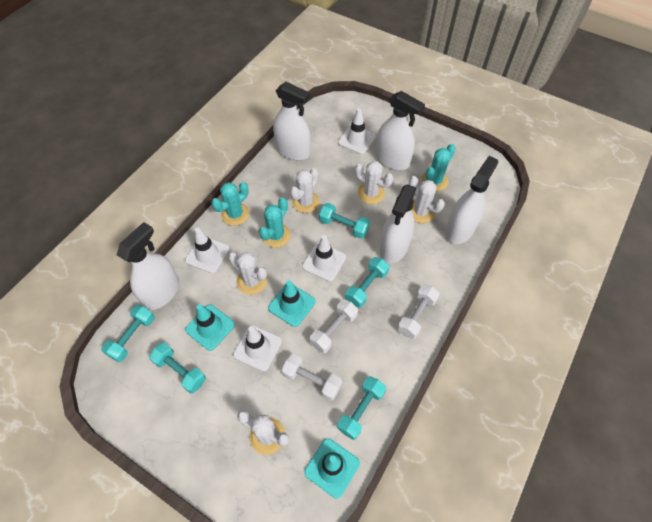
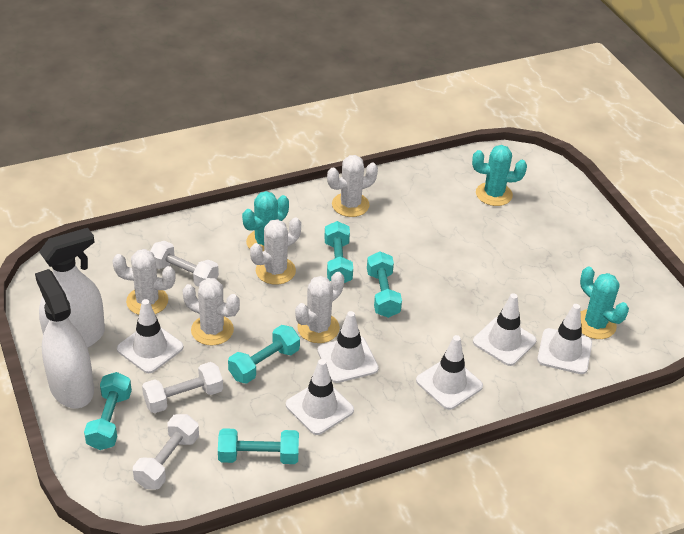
turquoise traffic cone: [185,304,235,351] [268,280,315,327] [304,438,360,498] = 3 -> none = 0
white spray bottle: [117,222,179,310] [273,82,311,160] [376,91,425,170] [380,184,416,263] [446,156,498,244] = 5 -> [35,269,94,408] [39,228,105,348] = 2
white traffic cone: [185,227,230,273] [233,325,282,371] [302,235,346,282] [338,108,376,154] = 4 -> [117,299,184,373] [286,359,354,435] [317,311,379,383] [416,335,483,410] [473,293,536,366] [537,304,592,374] = 6

